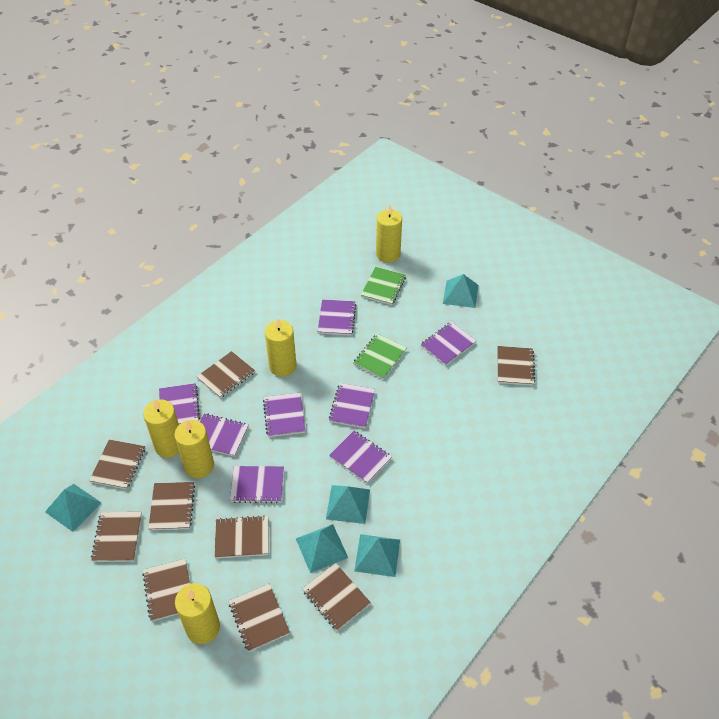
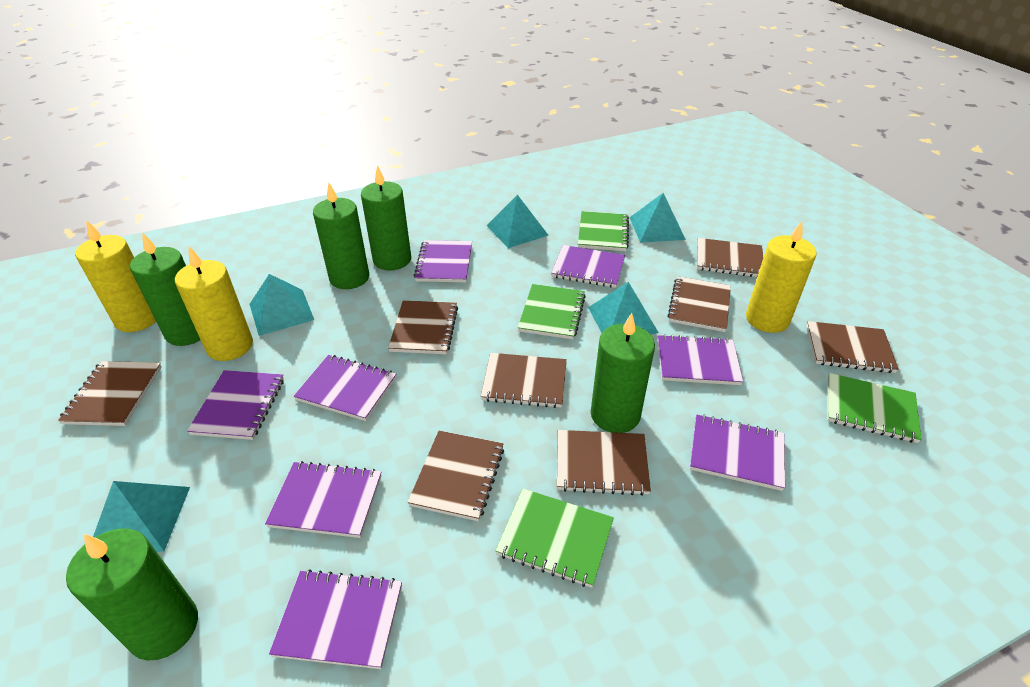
brown notebook: [89,439,145,489] [91,512,142,562] [142,559,190,621] [148,482,195,530] [197,351,255,398] [214,515,269,558] [229,584,290,652] [302,563,371,631] [497,346,535,386] = 9 -> [58,361,162,426] [388,300,458,354] [408,431,504,521] [481,353,567,408] [557,430,651,496] [668,276,731,332] [697,238,763,277] [806,321,899,373] = 8
green candle: none = 0 -> [66,528,198,661] [130,232,200,346] [313,183,369,289] [361,165,411,270] [591,313,655,433] = 5
green notebook: [354,334,407,379] [361,267,406,305] = 2 -> [495,489,614,588] [518,284,586,339] [578,211,629,251] [827,373,922,443] = 4
yellow candle: [143,400,179,458] [174,420,214,479] [175,583,220,644] [265,318,296,377] [376,205,402,263] = 5 -> [75,220,156,332] [175,247,253,361] [746,221,817,333] = 3

